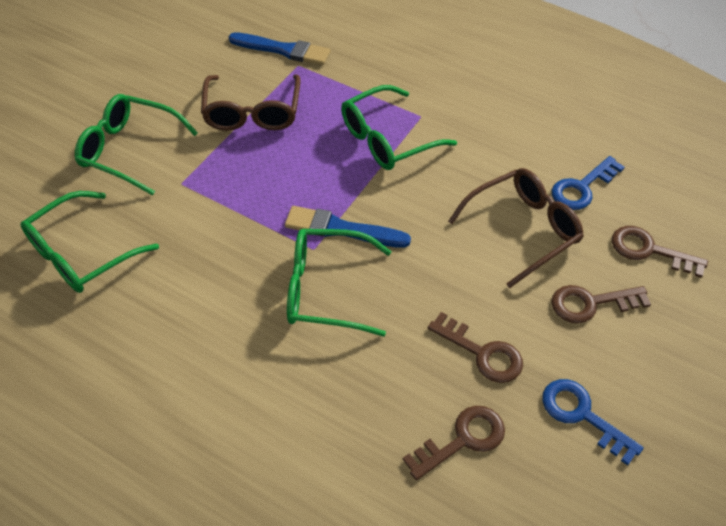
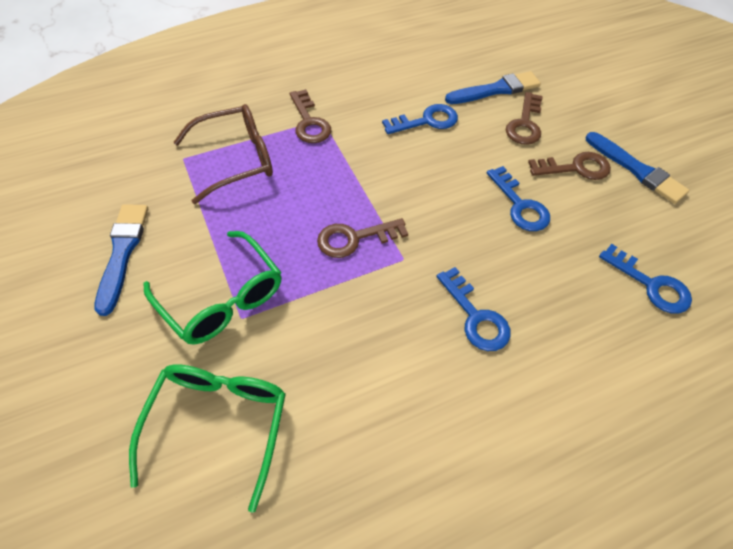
blue brush: [229,32,330,65] [285,206,411,248] = 2 -> [94,204,148,316] [445,71,541,104] [586,132,689,204] = 3
blue key: [542,379,644,465] [552,156,625,210] = 2 -> [382,104,458,134] [437,267,511,351] [487,166,550,231] [599,244,692,314] = 4
brown glasses: [201,74,301,131] [448,168,584,288] = 2 -> [173,104,273,204] = 1
green glasses: [21,191,159,293] [75,94,198,195] [287,229,391,337] [341,85,457,170] = 4 -> [129,364,286,513] [144,231,282,345] = 2

